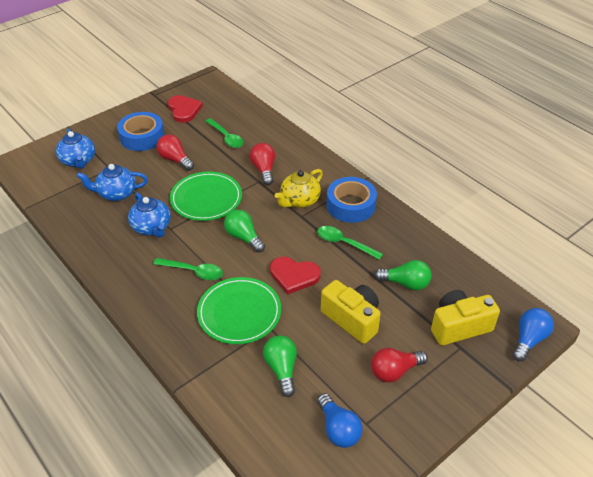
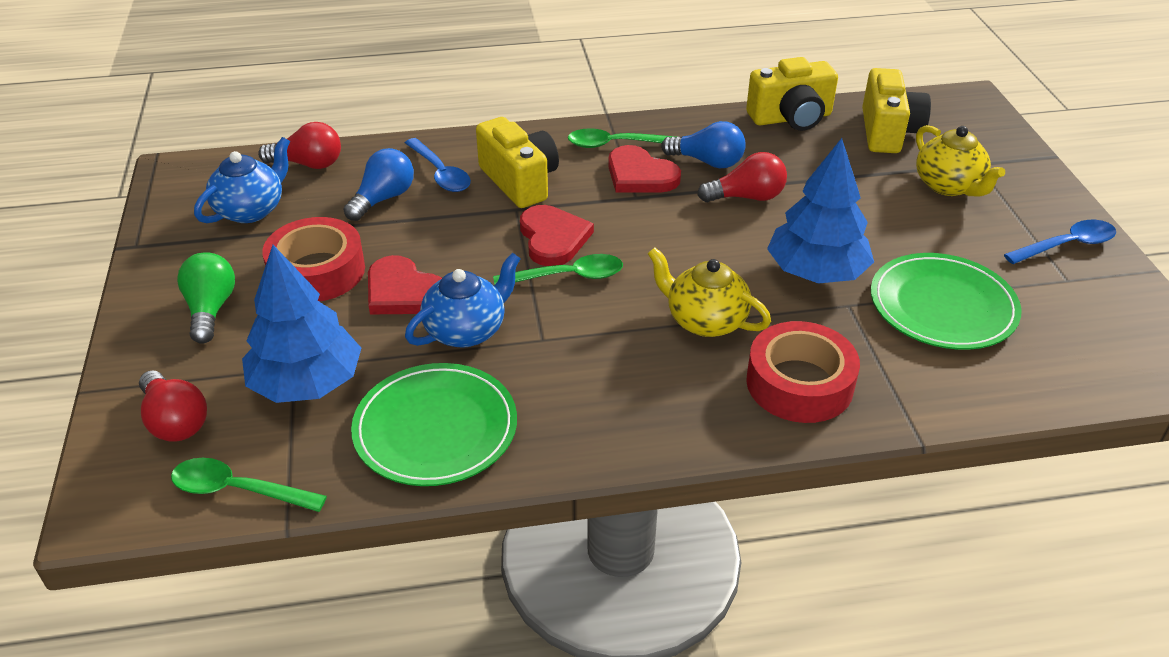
blue spoon: none = 0 -> [405,138,471,192] [1004,220,1116,264] = 2
blue tape: [117,112,164,151] [327,177,377,223] = 2 -> none = 0
blue teapot: [56,128,95,169] [77,164,148,201] [128,192,171,238] = 3 -> [194,137,290,223] [405,253,521,348] = 2
blue tree: none = 0 -> [242,245,361,403] [767,138,874,284] = 2
green light bulb: [224,209,265,253] [263,335,297,397] [374,260,431,291] = 3 -> [177,252,235,344] = 1
red heart: [168,95,203,123] [270,257,321,294] = 2 -> [368,255,442,314] [520,205,594,266] [608,145,681,192] = 3
red tape: none = 0 -> [262,217,365,301] [746,321,860,423] = 2
yellow camera: [321,280,381,344] [431,290,500,346] = 2 -> [476,117,559,208] [746,57,838,131] [862,68,931,153] = 3
yellow teapot: [275,169,323,208] = 1 -> [648,247,771,337] [916,125,1005,197] = 2

